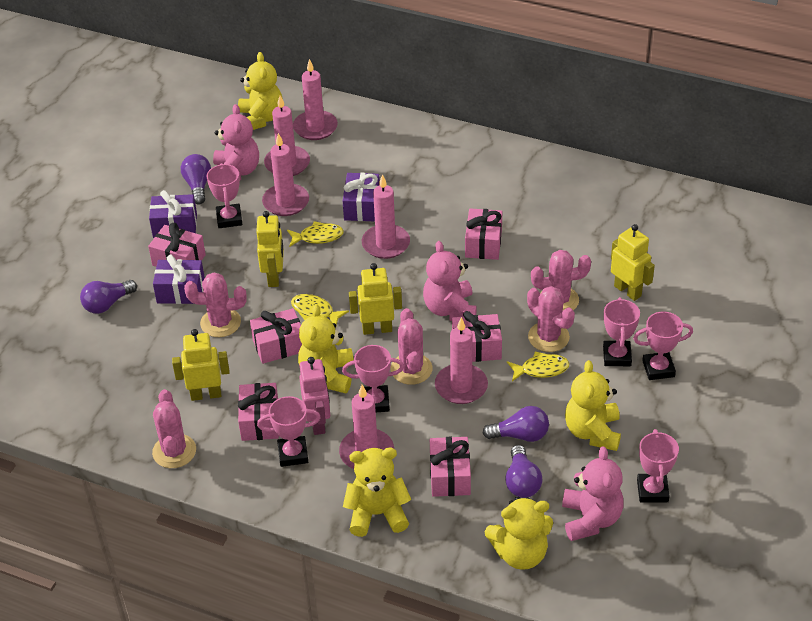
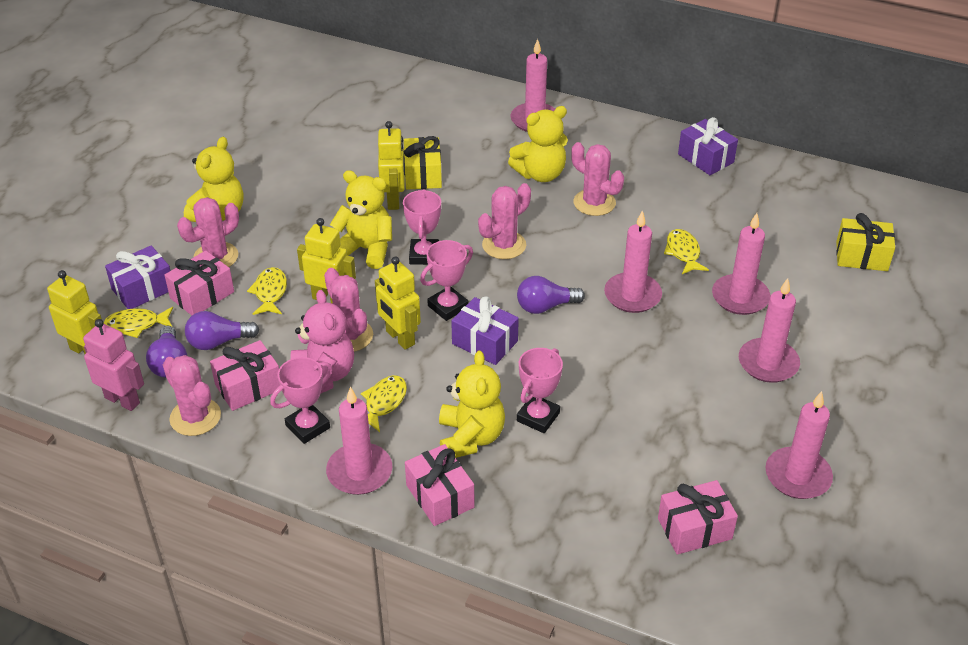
pink gift: [148,223,206,267] [238,383,279,441] [250,308,302,364] [430,437,471,497] [452,311,502,362] [465,208,502,260] = 6 -> [165,251,234,315] [210,340,280,411] [405,444,474,526] [658,480,738,555] = 4
pink teddy bear: [213,104,259,180] [423,241,477,321] [562,446,623,541] = 3 -> [290,290,354,393] = 1
pink trophy: [207,163,243,228] [257,396,321,467] [342,345,404,412] [603,297,640,366] [633,312,693,380] [637,429,679,503] = 6 -> [270,357,333,444] [403,189,441,265] [420,240,473,321] [517,348,563,433] = 4
purple light bulb: [80,280,137,314] [181,154,211,205] [483,406,549,442] [505,445,543,498] = 4 -> [146,326,187,378] [185,311,259,350] [517,276,585,314] = 3
yellow fish: [287,221,344,247] [291,294,349,326] [507,351,569,382] = 3 -> [104,307,173,338] [247,267,287,315] [361,375,407,432] [664,229,709,274] = 4
yellow gift: none = 0 -> [404,136,442,189] [836,213,895,271] = 2
yellow teddy bear: [238,52,283,130] [298,304,354,393] [343,448,411,537] [485,497,553,570] [565,360,621,451] = 5 -> [184,137,243,222] [330,170,392,269] [439,351,505,458] [508,106,568,182] = 4

